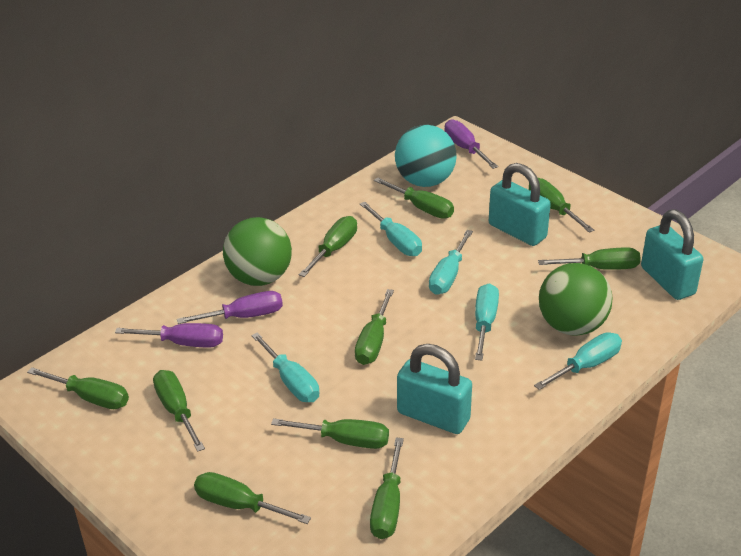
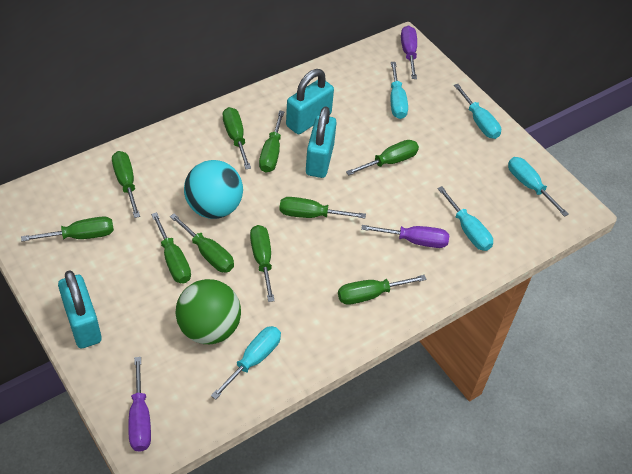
green ball: [223,217,292,286] [539,263,613,336] = 2 -> [175,279,241,344] = 1

